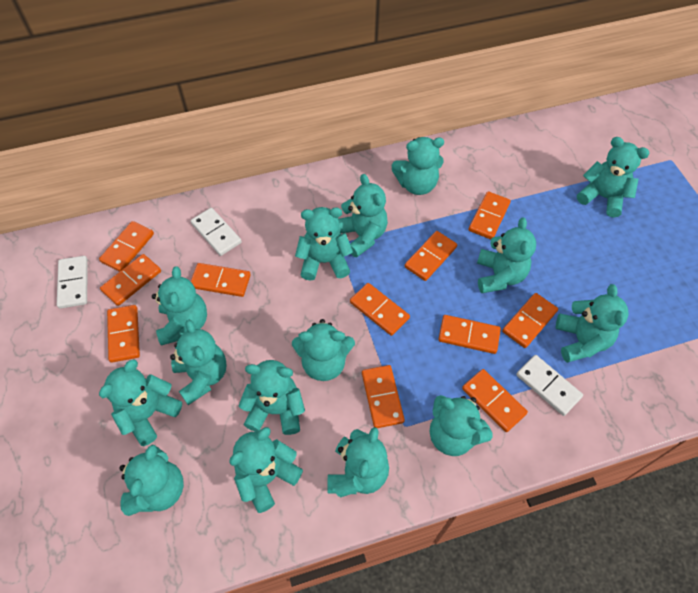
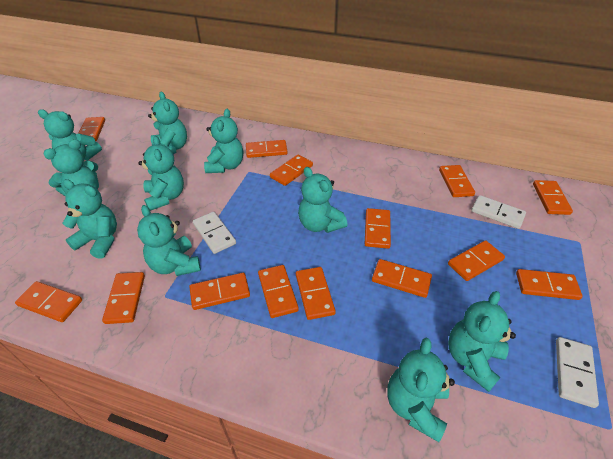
orange domino: [99,221,154,272] [100,254,161,306] [107,305,140,363] [191,263,251,297] [350,283,410,336] [362,365,405,428] [405,231,457,281] [438,315,501,354] [462,369,528,432] [468,191,511,239] [502,293,558,348] = 11 -> [15,281,82,322] [79,117,105,141] [102,272,145,324] [189,273,250,310] [246,140,288,158] [258,265,299,318] [270,155,313,186] [296,267,336,320] [365,208,391,249] [372,259,432,298] [439,165,475,197] [448,240,505,281] [516,269,583,300] [533,180,573,215] = 14
turquoise teddy bear: [99,359,182,446] [119,445,184,516] [152,266,207,346] [170,320,227,405] [229,427,303,513] [238,360,305,435] [292,319,355,381] [295,207,353,281] [327,427,389,497] [338,174,388,258] [392,137,444,195] [430,395,493,456] [477,218,536,293] [556,284,629,363] [577,137,650,218] = 15 -> [38,109,102,161] [44,139,99,197] [62,179,117,259] [137,205,201,276] [138,136,184,211] [148,91,187,154] [204,109,243,173] [298,167,348,233] [387,337,455,442] [448,291,516,392] = 10

